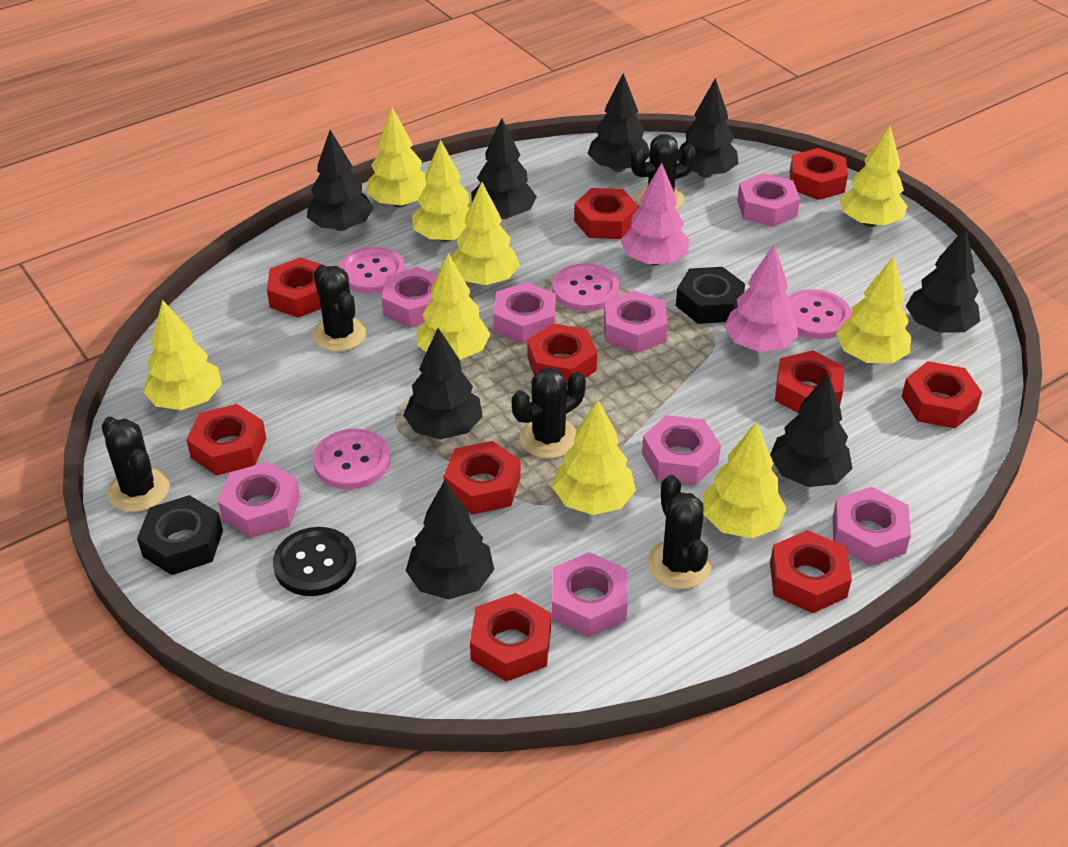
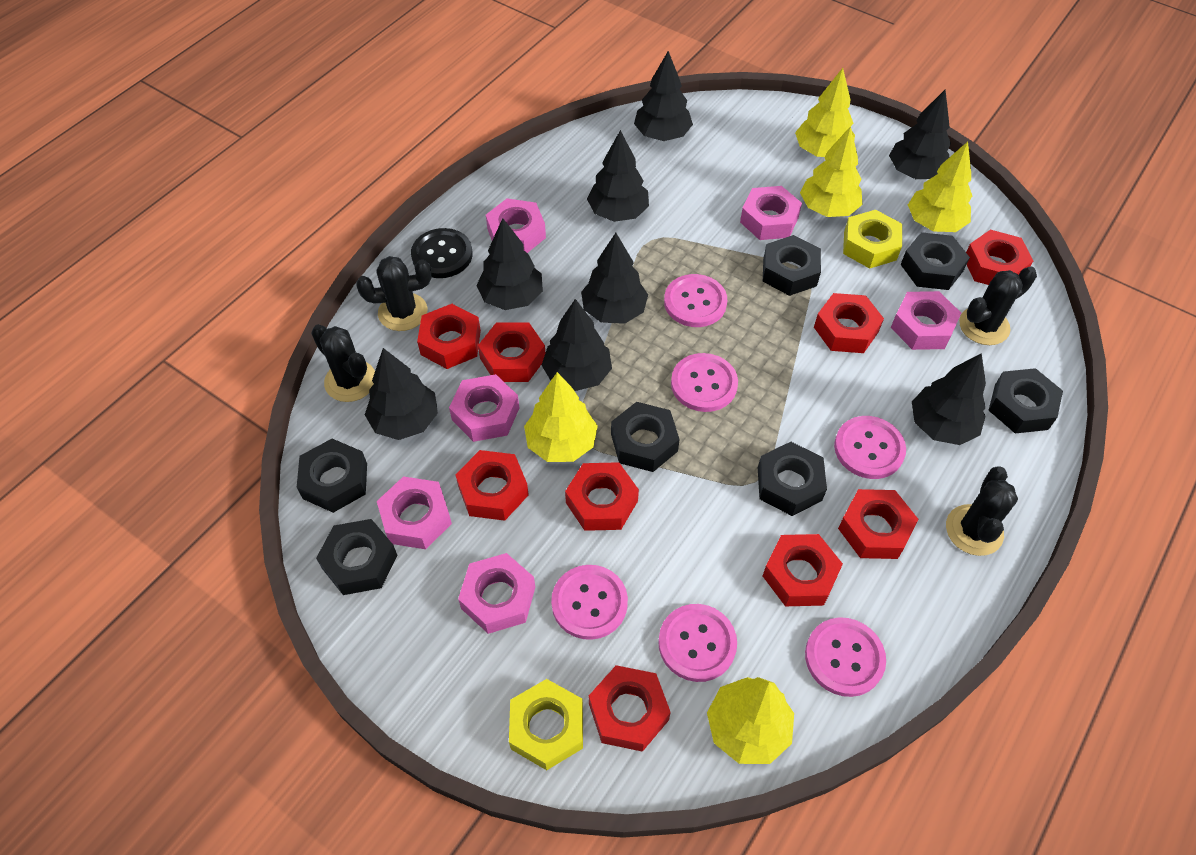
black cactus: [102,417,170,512] [313,265,367,352] [512,367,586,458] [630,134,697,210] [647,475,711,589] = 5 -> [311,324,375,402] [356,256,432,331] [946,467,1018,556] [959,266,1037,345] = 4
black nut: [137,495,223,575] [676,267,745,324] = 2 -> [297,439,367,513] [316,519,397,595] [611,402,680,472] [758,442,827,516] [763,235,821,296] [901,232,970,290] [988,368,1063,433] = 7
pink button: [313,428,390,489] [339,247,406,294] [552,263,619,311] [788,289,852,339] = 4 -> [551,565,628,640] [658,604,737,682] [664,274,727,327] [671,353,738,412] [805,617,886,697] [834,416,906,479] = 6
pink nut: [218,462,300,538] [381,267,437,328] [493,282,556,344] [552,552,628,637] [604,290,668,353] [642,415,721,485] [737,173,800,227] [833,487,911,566] = 8 -> [377,476,452,549] [449,374,519,442] [458,553,535,634] [486,198,546,253] [740,186,802,240] [891,291,961,350] = 6
pink tree: [621,163,689,265] [724,245,799,352] = 2 -> none = 0
red nut: [186,404,266,476] [267,257,327,318] [443,441,521,515] [470,593,551,682] [527,323,597,387] [574,188,639,239] [770,530,852,613] [775,350,844,413] [790,148,848,200] [901,361,982,429] = 10 -> [417,304,481,369] [455,450,529,521] [478,322,545,382] [565,462,639,531] [589,665,671,752] [763,534,843,606] [814,293,884,353] [838,489,918,559] [966,230,1033,285] = 9
yellow nut: none = 0 -> [509,679,583,770] [843,210,902,269] = 2
yellow tree: [143,300,222,410] [366,107,427,207] [412,140,470,242] [417,253,491,360] [452,182,520,285] [552,400,636,515] [703,422,787,538] [836,256,911,363] [840,126,908,227] = 9 -> [524,372,598,462] [707,677,794,764] [795,68,855,157] [800,126,863,217] [908,142,972,232] = 5

